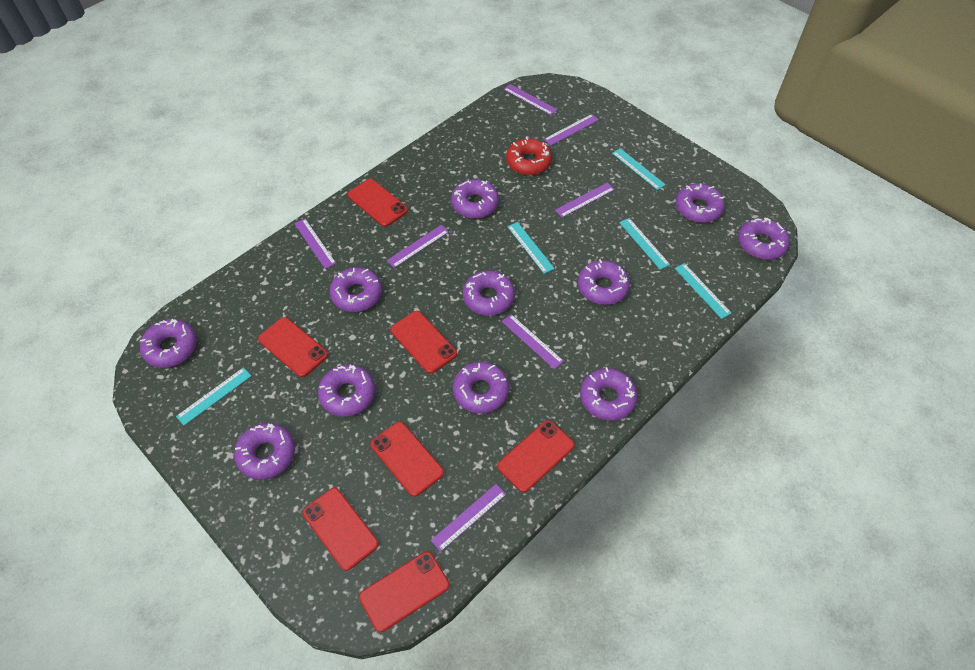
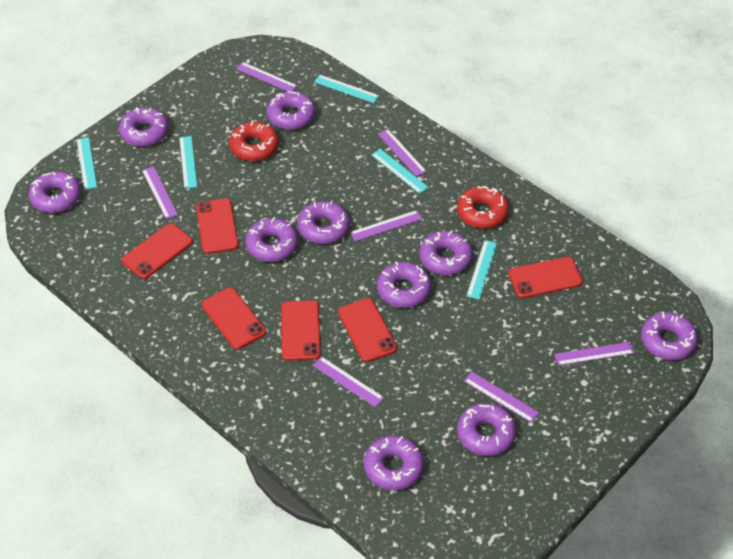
purple donut: [140,319,197,368] [234,423,295,480] [318,365,375,417] [330,267,382,312] [451,179,499,218] [453,362,509,414] [463,270,515,316] [578,259,630,305] [580,367,638,421] [676,183,725,223] [738,217,790,260] = 11 -> [29,171,81,213] [119,107,169,146] [245,217,298,262] [267,91,315,130] [298,200,350,244] [364,436,424,491] [377,261,431,308] [419,231,473,275] [457,403,516,456] [641,312,698,360] = 10
red donut: [506,137,552,175] = 1 -> [229,120,279,161] [457,186,509,229] = 2
red phone: [258,317,328,377] [302,488,379,571] [348,179,408,227] [359,551,449,632] [371,422,444,497] [390,311,457,373] [497,420,575,492] = 7 -> [122,223,193,279] [196,198,239,254] [201,287,266,350] [281,300,321,361] [338,298,397,362] [508,257,583,298] = 6

